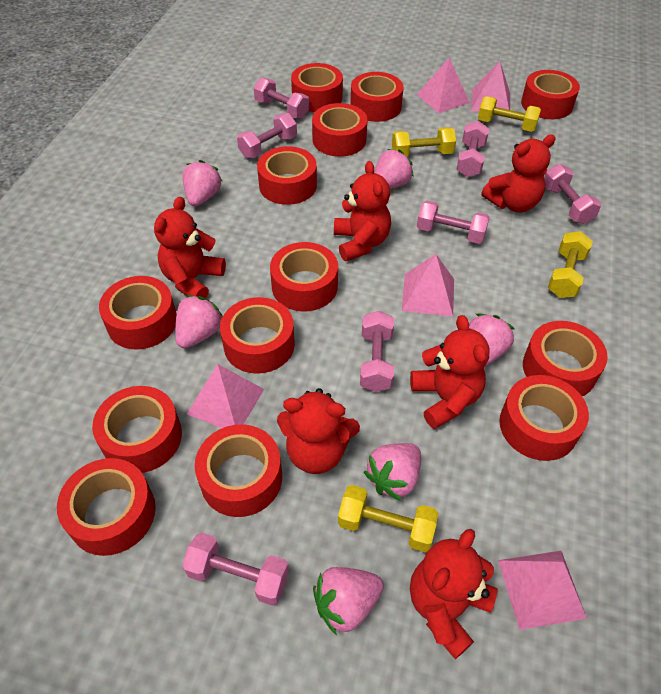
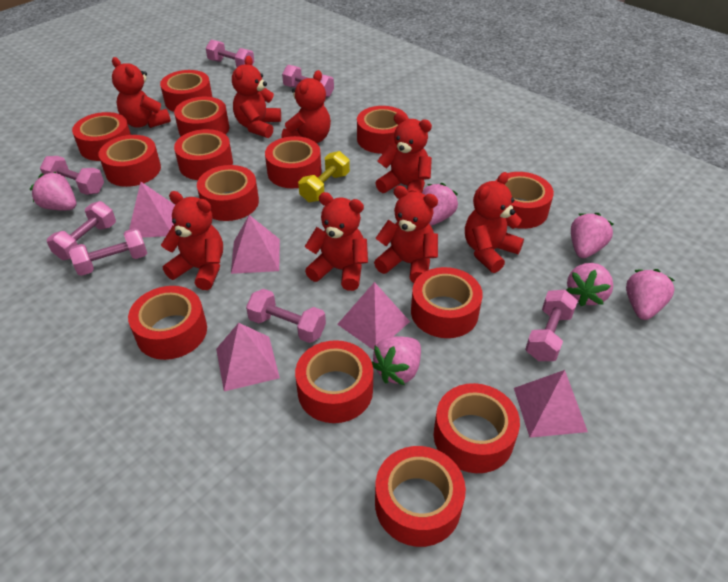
red tape: [57,458,156,556] [92,386,182,473] [99,276,177,350] [195,424,282,517] [220,297,295,374] [257,146,317,205] [270,242,338,311] [291,63,343,112] [312,103,367,157] [350,72,403,122] [499,375,589,461] [521,70,580,119] [523,321,608,396] = 13 -> [72,112,131,161] [99,135,161,187] [128,286,207,360] [160,70,212,112] [174,97,229,136] [174,129,233,180] [197,165,259,221] [265,136,322,188] [295,340,373,423] [357,106,409,154] [375,446,466,547] [411,267,483,338] [434,383,520,473] [496,172,554,229] = 14
red teddy bear: [154,197,226,298] [277,388,360,474] [334,161,391,261] [410,315,489,429] [410,529,498,659] [481,134,556,212] = 6 -> [112,57,171,128] [161,191,223,290] [232,56,281,138] [281,70,331,143] [305,192,368,291] [374,185,438,283] [375,112,432,193] [465,172,524,273] = 8
yellow dumbbell: [338,485,438,552] [392,127,456,157] [478,96,541,132] [548,231,593,298] = 4 -> [298,151,350,202] = 1

